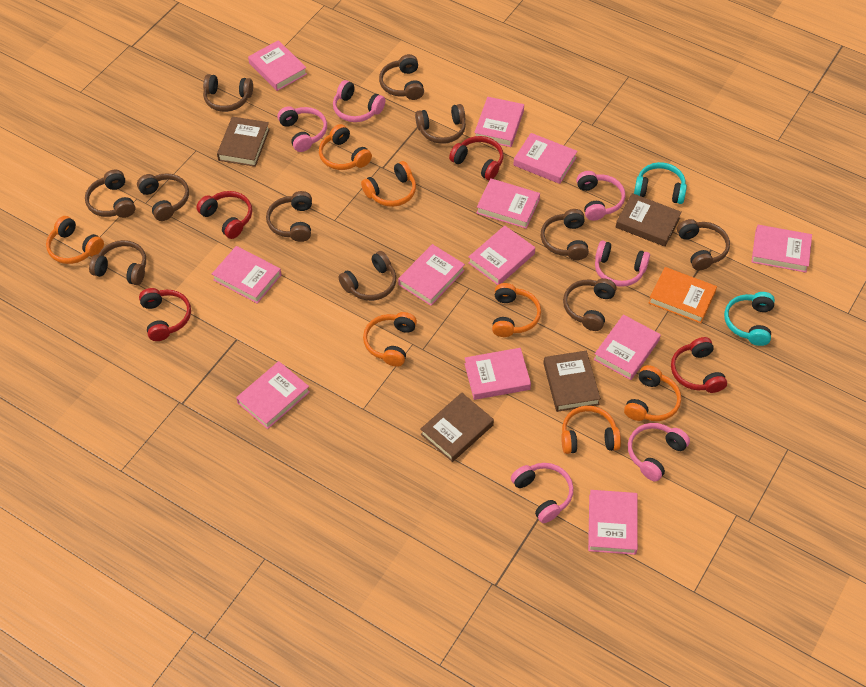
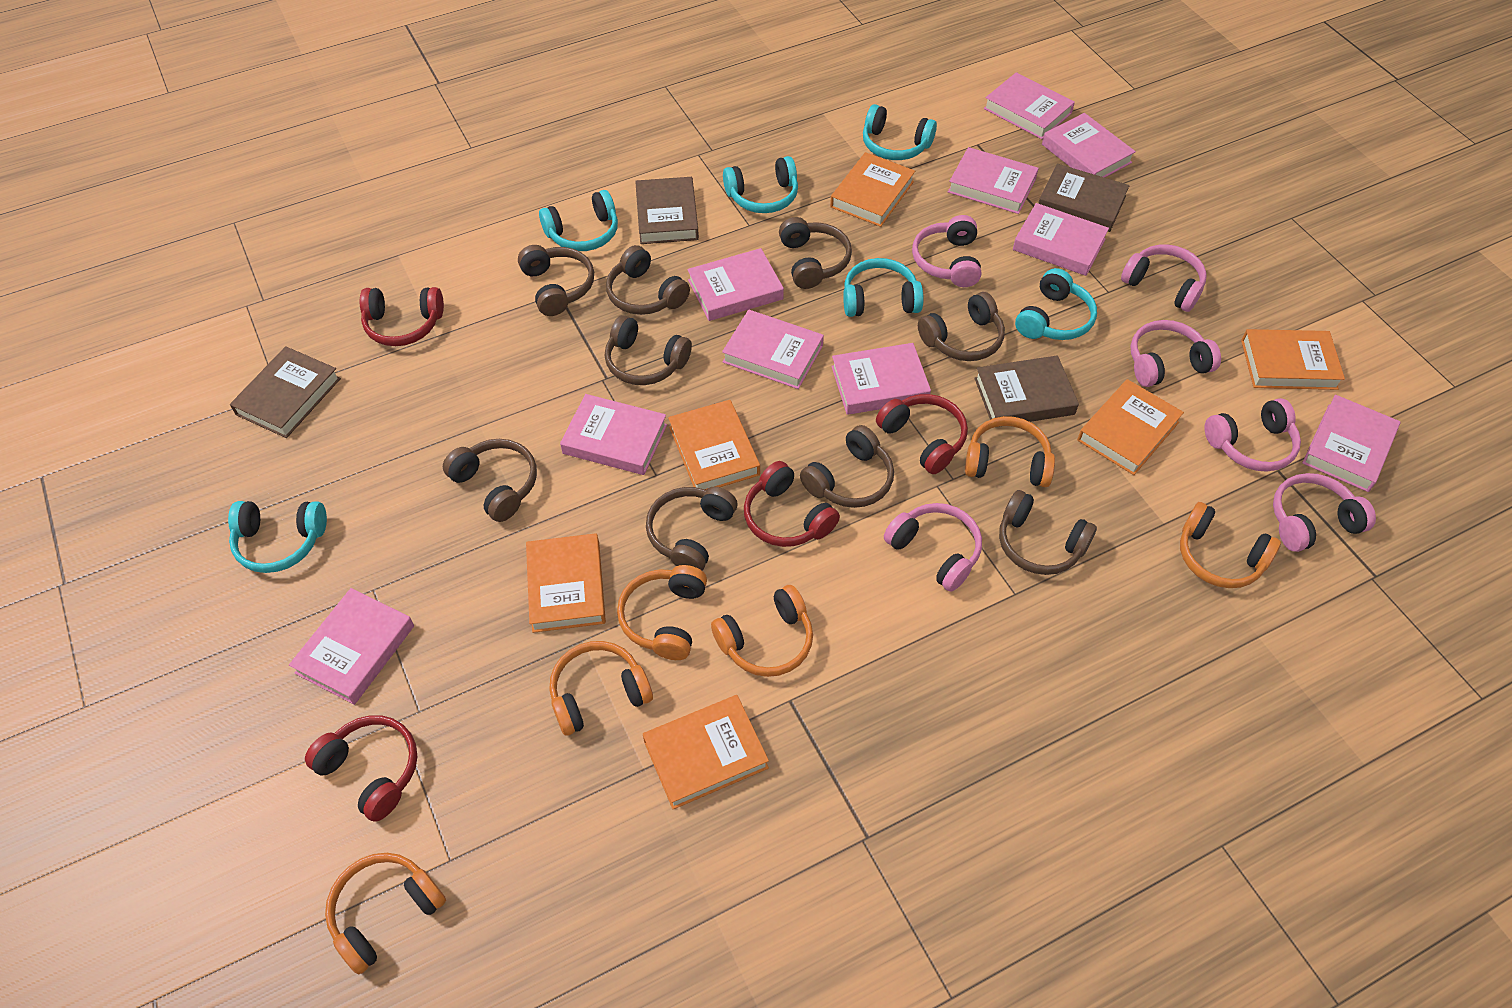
brown headphones: [85,169,136,218] [89,240,146,285] [137,173,189,221] [203,74,253,112] [266,191,312,242] [338,251,396,301] [379,54,424,100] [415,104,466,144] [541,209,589,260] [563,278,616,331] [677,219,730,271] = 11 -> [443,439,537,522] [518,245,594,316] [605,315,692,385] [606,245,690,315] [646,487,738,571] [779,217,852,289] [800,425,894,508] [918,292,1005,361] [999,490,1097,575] = 9
orange book: [649,267,717,323] = 1 -> [526,533,606,633] [643,695,769,809] [668,400,760,490] [830,152,915,227] [1077,379,1184,475] [1241,329,1345,390] = 6
orange headphones: [46,216,104,264] [319,124,372,170] [361,161,416,207] [363,312,417,367] [492,283,541,337] [561,406,621,454] [624,365,681,421] = 7 -> [325,853,446,974] [549,641,653,736] [617,565,707,660] [711,585,813,677] [965,416,1055,487] [1180,502,1281,588] = 6
pink book: [212,246,282,304] [236,361,310,429] [248,40,307,91] [398,244,465,306] [464,348,531,400] [468,225,535,285] [474,97,524,147] [477,178,540,229] [513,133,577,184] [588,490,638,555] [594,314,661,380] [751,225,812,273] = 12 -> [289,588,414,705] [560,394,667,475] [687,248,784,321] [722,310,824,389] [831,343,931,415] [948,147,1039,214] [984,72,1075,139] [1013,203,1109,276] [1042,113,1136,178] [1302,395,1400,492] = 10
turquoise headphones: [634,162,687,204] [724,292,775,346] = 2 -> [228,501,327,573] [539,190,618,251] [723,156,798,213] [843,258,923,317] [863,104,937,160] [1015,268,1097,340] = 6

